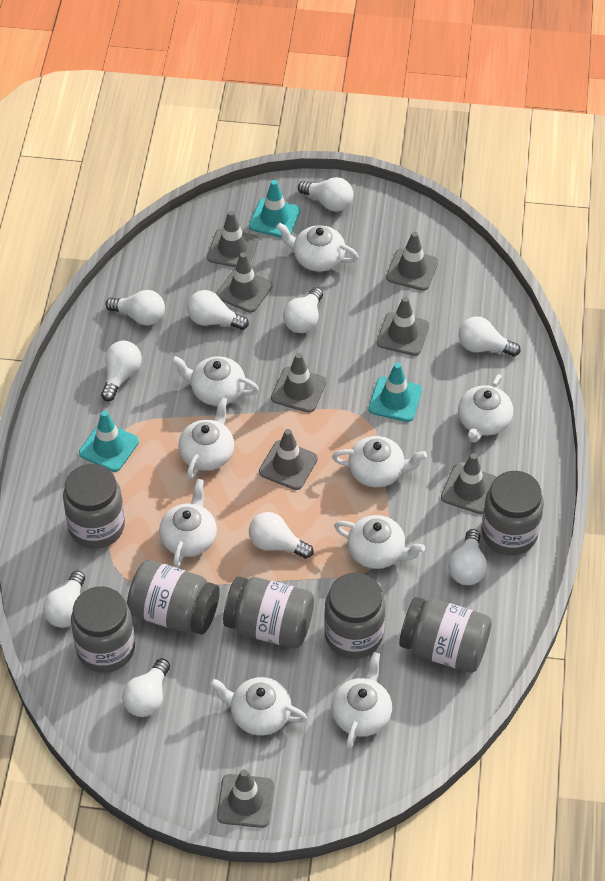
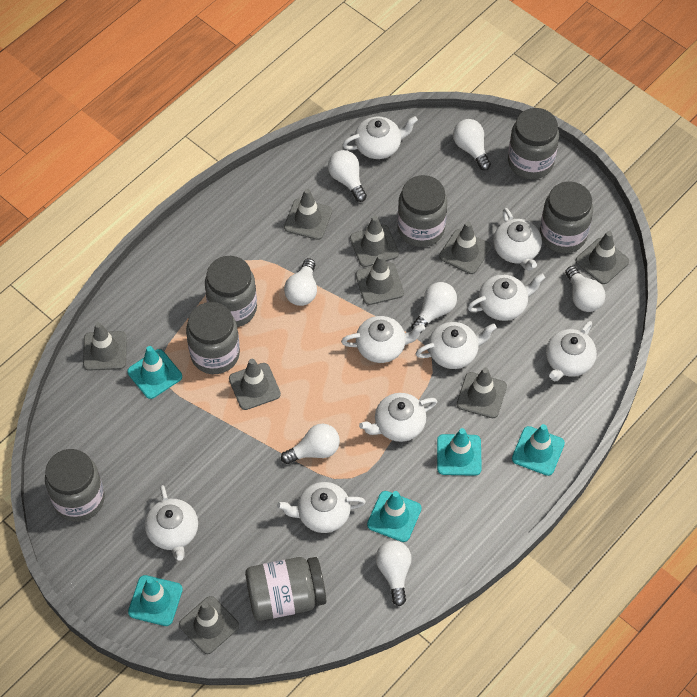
grey traffic cone: [207,211,258,267] [216,252,273,313] [217,769,274,828] [259,429,318,490] [271,353,327,413] [377,297,429,356] [386,232,438,291] [441,453,497,514] = 8 -> [83,322,127,371] [179,596,239,654] [229,359,281,410] [284,189,332,240] [350,216,399,267] [356,254,404,305] [439,222,491,274] [457,368,507,418] [576,231,629,284] = 9
turquoise traffic cone: [79,411,139,472] [249,180,300,238] [369,363,422,422] = 3 -> [127,346,182,399] [128,575,183,626] [367,491,422,542] [437,428,482,476] [512,424,565,476] = 5
white light bulb: [43,571,85,628] [101,341,142,401] [105,290,165,325] [122,658,170,717] [187,290,249,330] [249,512,314,559] [283,287,323,333] [298,177,353,212] [448,529,487,585] [459,316,521,356] = 10 -> [281,424,340,464] [284,258,317,306] [328,150,367,202] [376,540,412,606] [411,282,457,333] [453,119,491,170] [565,266,606,312] = 7

